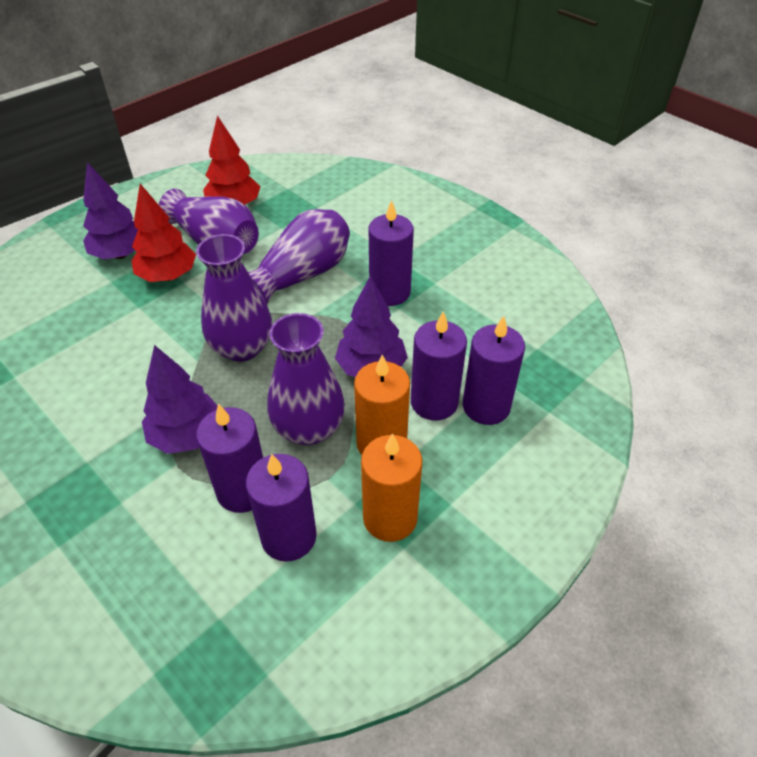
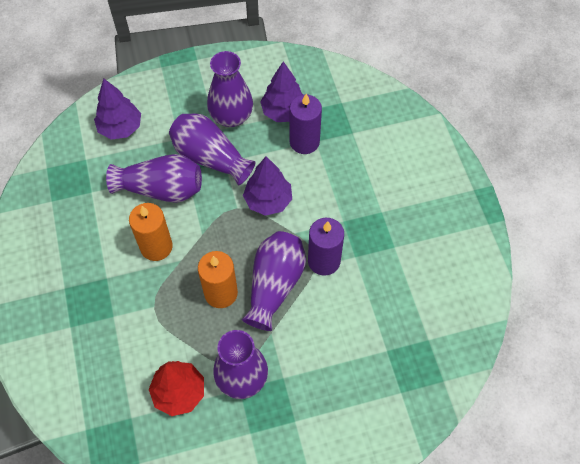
purple candle: [196,404,263,513] [246,454,317,562] [369,200,414,306] [411,311,467,421] [463,316,525,425] = 5 -> [290,94,322,154] [308,218,344,276] = 2
purple vase: [159,189,259,254] [196,234,272,362] [248,209,350,304] [267,313,345,445] = 4 -> [106,154,202,203] [169,114,256,186] [207,51,253,127] [213,330,268,399] [242,231,306,331] = 5
red tree: [132,184,196,282] [203,115,260,205] = 2 -> [149,361,204,416] = 1

